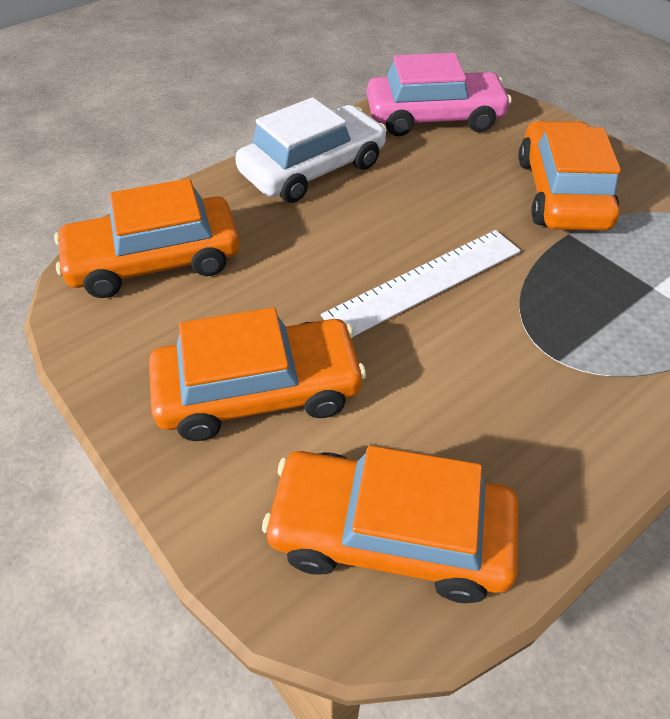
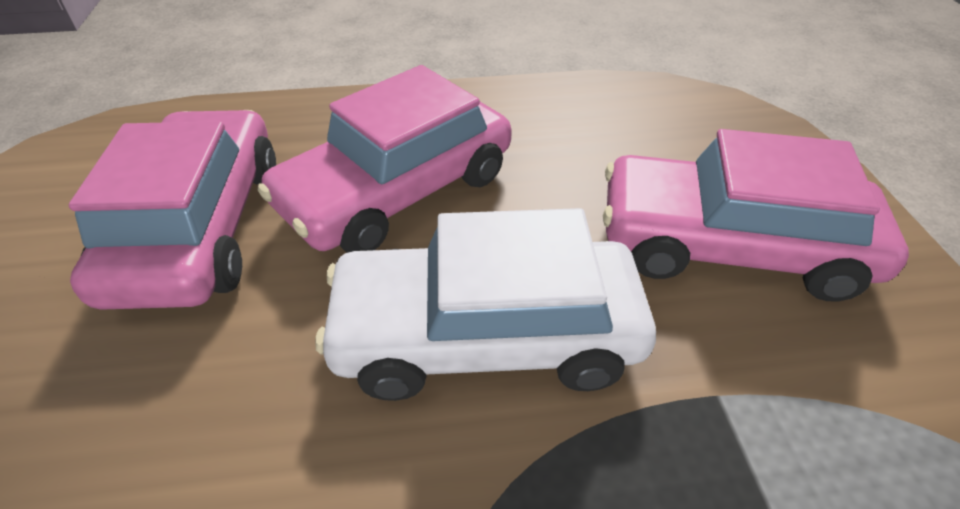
orange car: [54,178,240,298] [149,307,366,441] [262,446,518,603] [518,121,621,231] = 4 -> none = 0
pink car: [367,53,512,136] = 1 -> [69,110,276,310] [258,65,512,253] [603,129,909,301] = 3
white ruler: [321,230,521,337] = 1 -> none = 0

